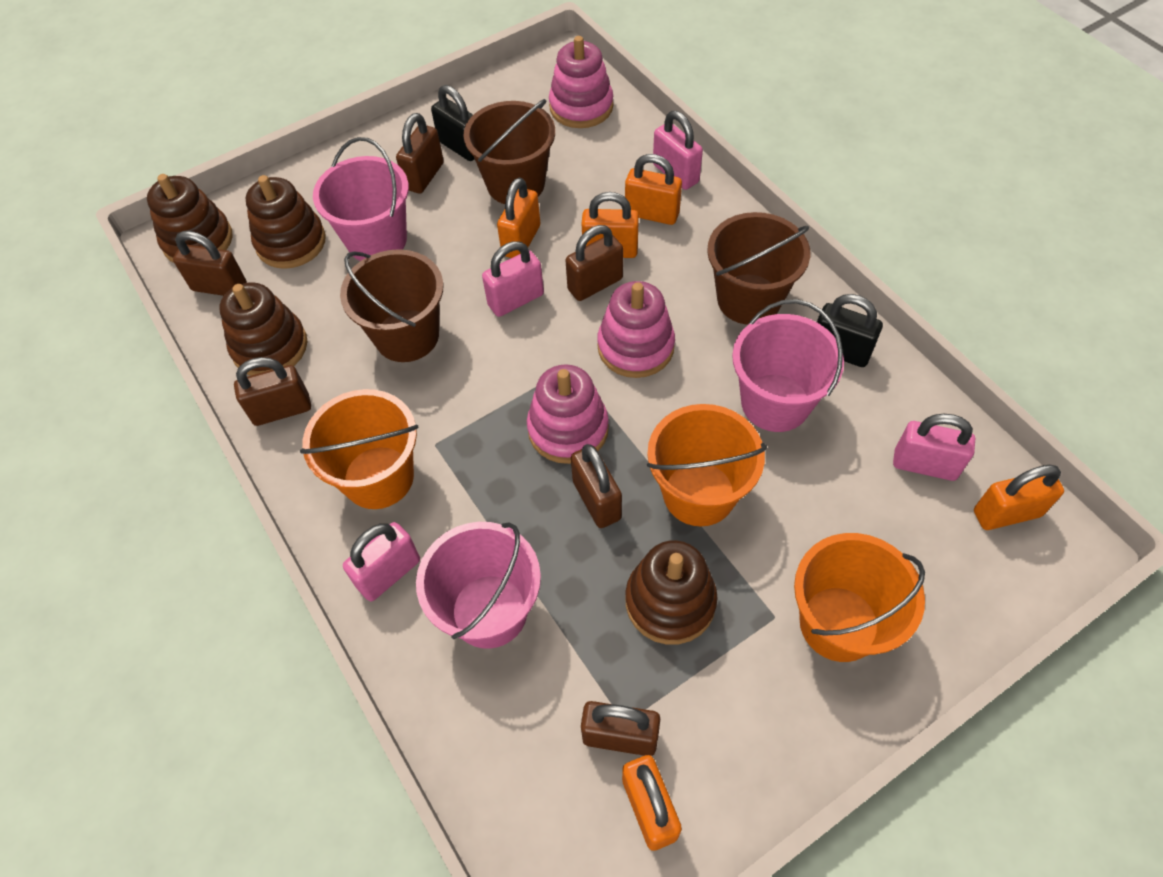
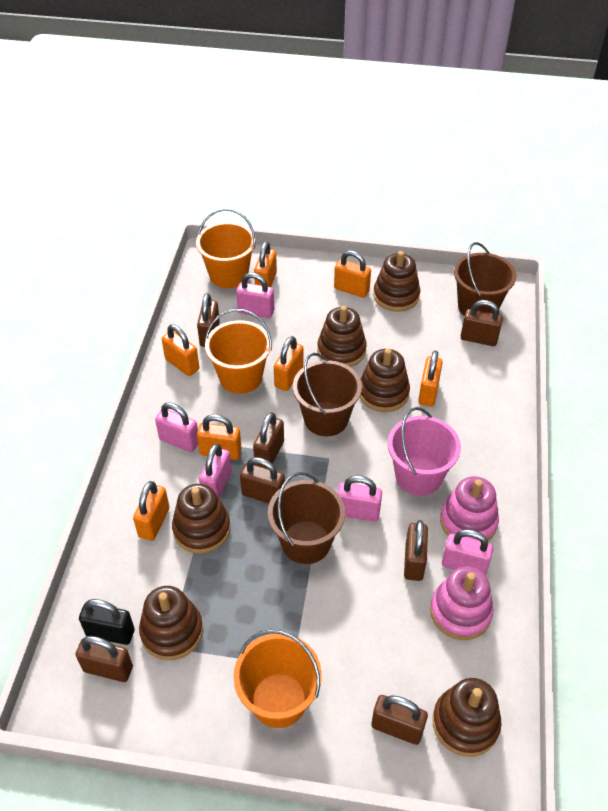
black padlock: [431,85,474,161] [817,294,883,367] = 2 -> [79,599,135,645] = 1
brown padlock: [173,231,247,296] [234,357,311,426] [396,113,444,194] [565,225,623,301] [571,444,622,528] [581,701,660,756] = 6 -> [76,636,133,682] [197,293,220,347] [240,457,285,503] [253,412,284,468] [371,695,428,745] [404,520,428,581] [461,300,503,346] = 7
brown stacking toy: [147,174,233,263] [219,282,307,376] [246,175,326,269] [625,540,718,645] = 4 -> [139,586,203,660] [172,484,231,554] [318,306,367,367] [360,349,410,412] [373,251,420,312] [432,678,502,757] = 6
orange padlock: [497,178,540,258] [582,192,639,258] [622,755,682,851] [625,154,682,225] [974,465,1064,530] = 5 -> [133,481,169,541] [162,325,199,376] [197,414,242,460] [254,241,277,287] [274,336,304,391] [334,250,371,298] [418,351,443,407] = 7
pink bucket: [313,137,409,261] [416,522,541,649] [732,299,844,432] = 3 -> [388,407,461,496] = 1
pink padlock: [343,522,420,601] [482,241,544,317] [653,111,703,190] [893,414,975,481] = 4 -> [155,402,198,452] [199,444,232,498] [236,273,274,318] [337,476,382,522] [442,529,493,575] = 5
pink stacking toy: [527,364,609,464] [549,36,613,128] [597,281,675,378] = 3 -> [430,566,494,640] [440,476,499,541] = 2

